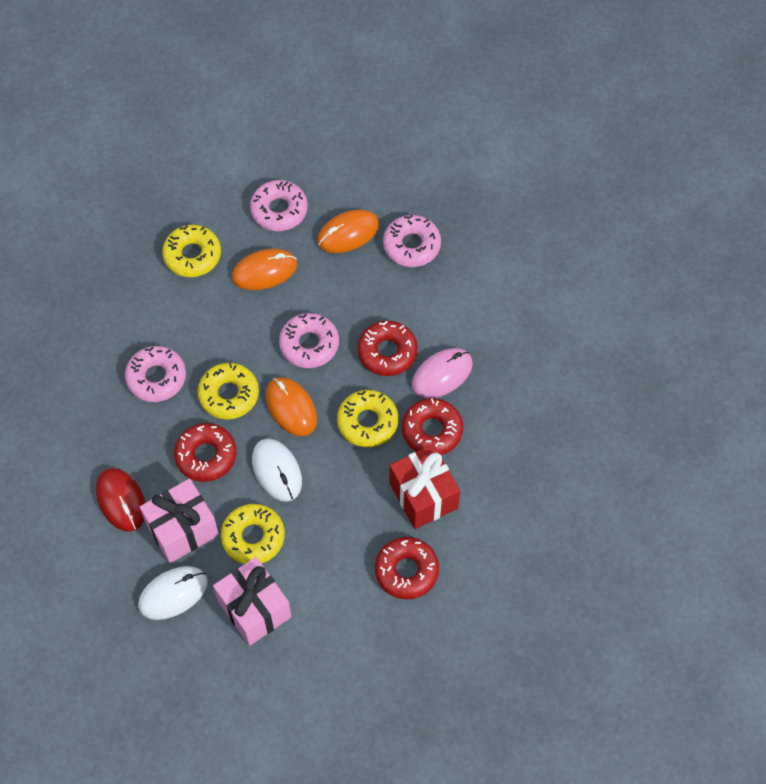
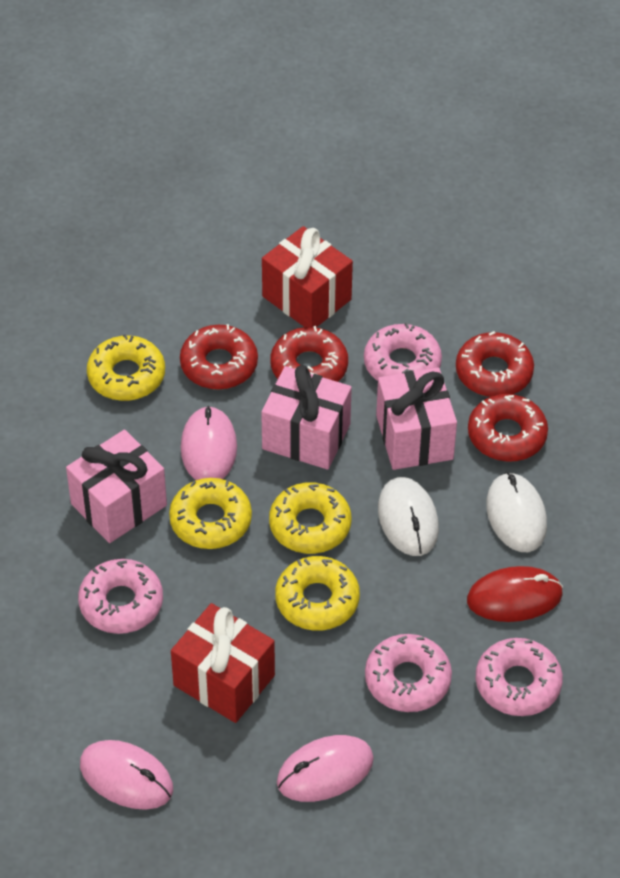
orange mouse: [232,249,297,290] [266,377,317,436] [317,209,379,253] = 3 -> none = 0
pink gift: [140,479,219,563] [213,557,291,646] = 2 -> [66,430,167,543] [261,365,352,470] [376,368,457,470] = 3
pink mouse: [412,348,473,398] = 1 -> [80,740,173,810] [181,406,237,480] [277,735,374,802] = 3
red gift: [389,444,460,529] = 1 -> [171,603,275,723] [262,226,353,327] = 2

